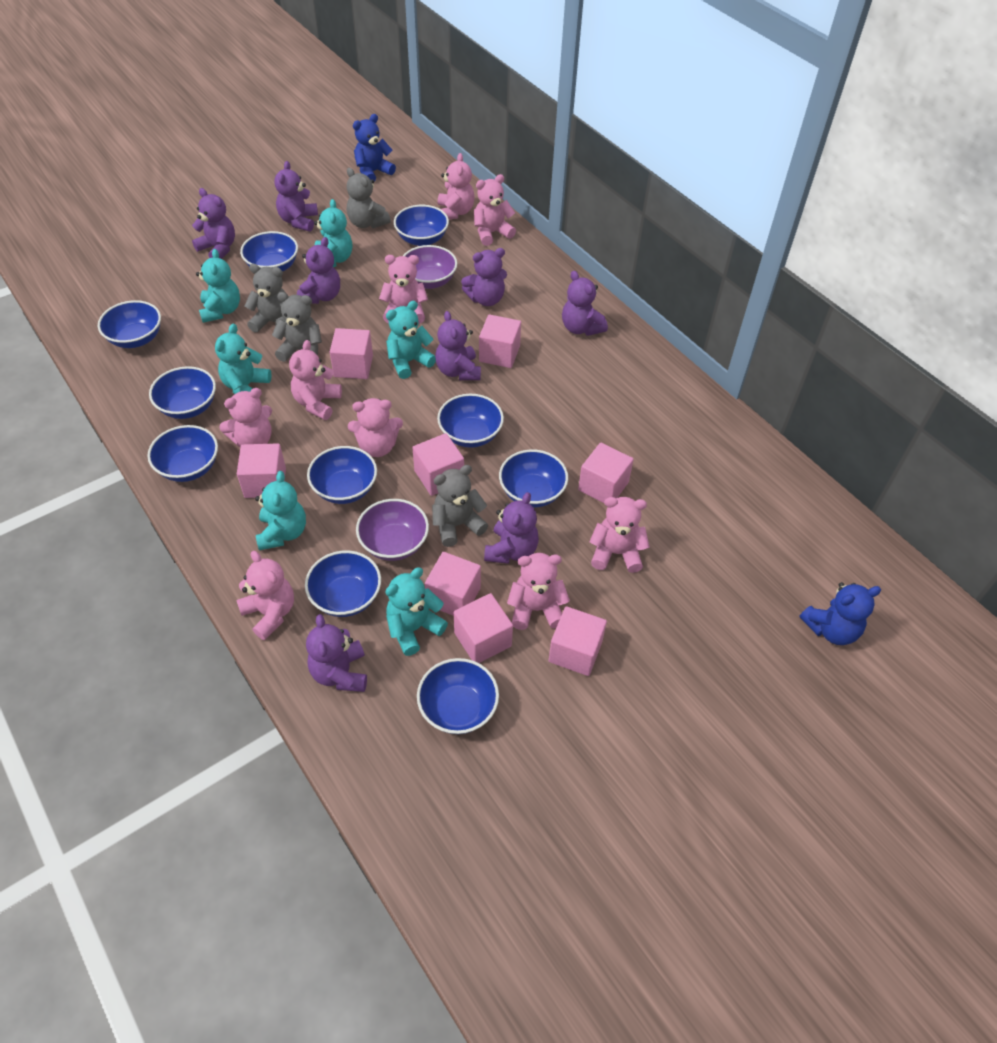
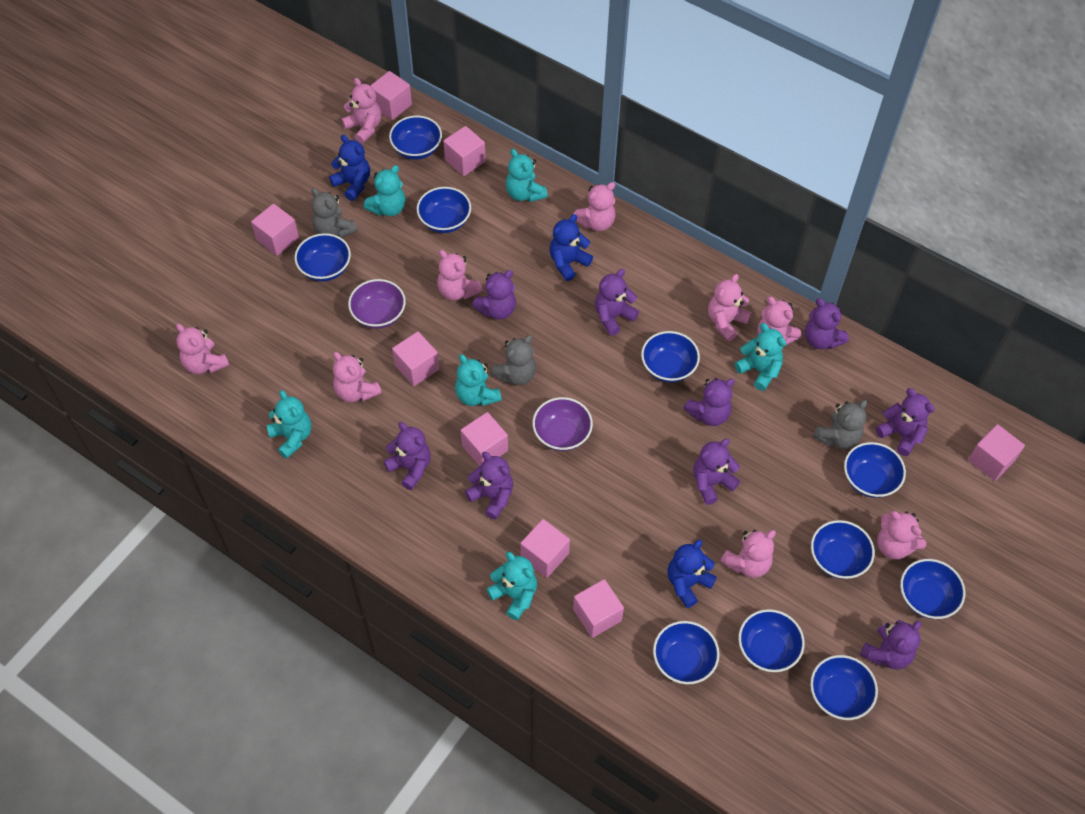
blue teddy bear: [353,114,396,182] [800,582,881,645] = 2 -> [329,135,370,201] [549,214,593,281] [668,540,717,608] = 3
grey teddy bear: [245,264,289,337] [272,292,322,362] [346,168,391,229] [432,465,488,547] = 4 -> [311,188,357,238] [490,335,536,385] [813,400,868,449] = 3
purple teddy bear: [192,188,235,259] [274,161,318,232] [297,237,340,304] [306,614,367,692] [435,311,481,380] [461,248,507,306] [484,492,539,564] [562,271,608,336] = 8 -> [383,422,431,490] [465,452,513,520] [472,270,516,320] [595,269,639,336] [683,378,735,426] [693,439,740,505] [805,298,849,349] [860,620,921,669] [876,388,935,456] = 9

